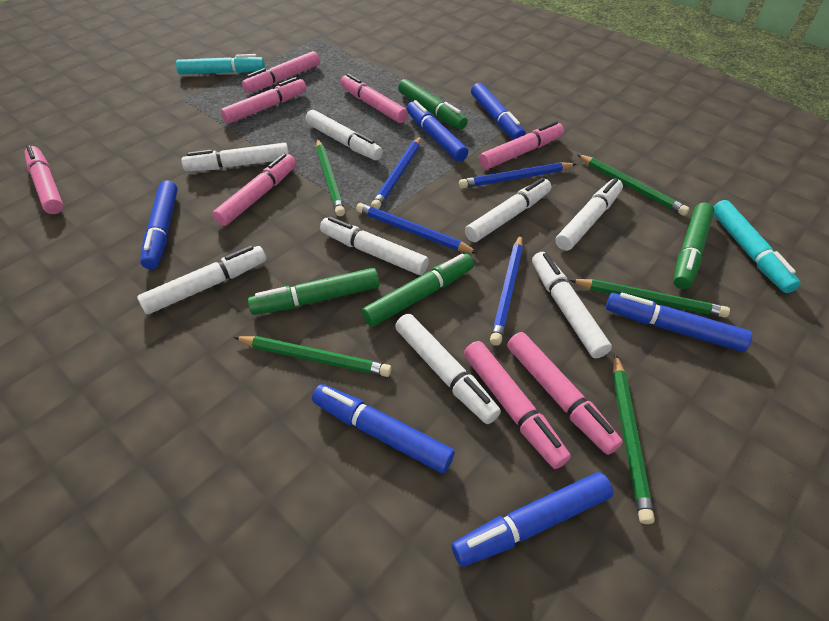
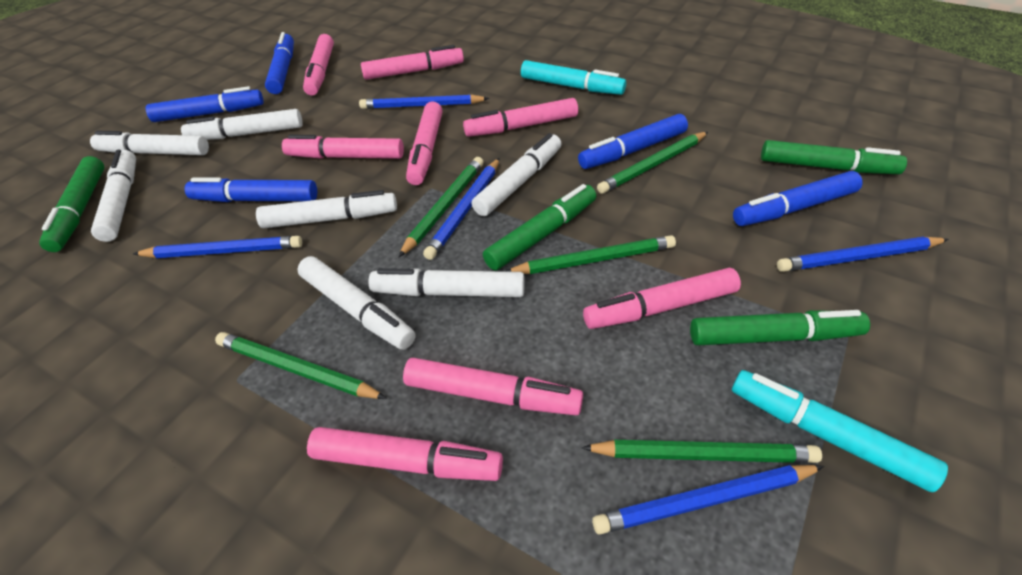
blue marker: [140,180,178,269] [312,384,455,473] [407,100,468,162] [452,472,613,567] [471,83,526,140] [606,293,752,352] = 6 -> [146,86,264,122] [184,177,317,202] [265,32,294,94] [578,114,688,169] [733,171,863,226] = 5
blue pencil: [356,203,478,253] [371,136,421,209] [459,162,576,188] [490,235,523,346] = 4 -> [133,236,302,258] [359,94,489,109] [423,158,500,260] [592,465,824,535] [777,237,949,272] = 5
white marker: [137,246,266,314] [181,143,289,171] [306,110,383,160] [320,217,429,275] [395,314,501,424] [465,178,551,242] [532,252,612,358] [556,178,623,251] = 8 -> [90,131,209,155] [91,149,136,242] [181,109,303,140] [256,190,397,228] [297,256,416,350] [368,268,525,297] [472,133,561,216] = 7

